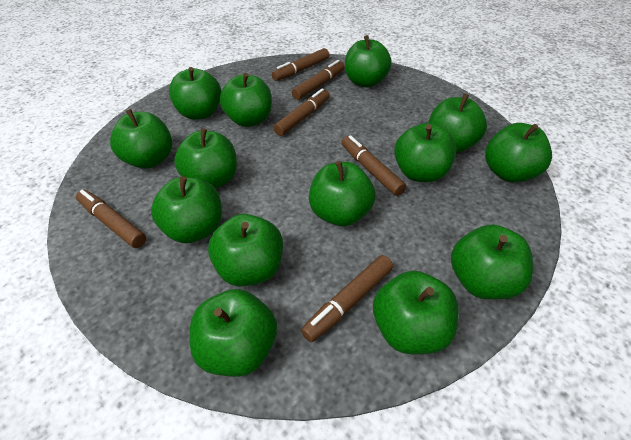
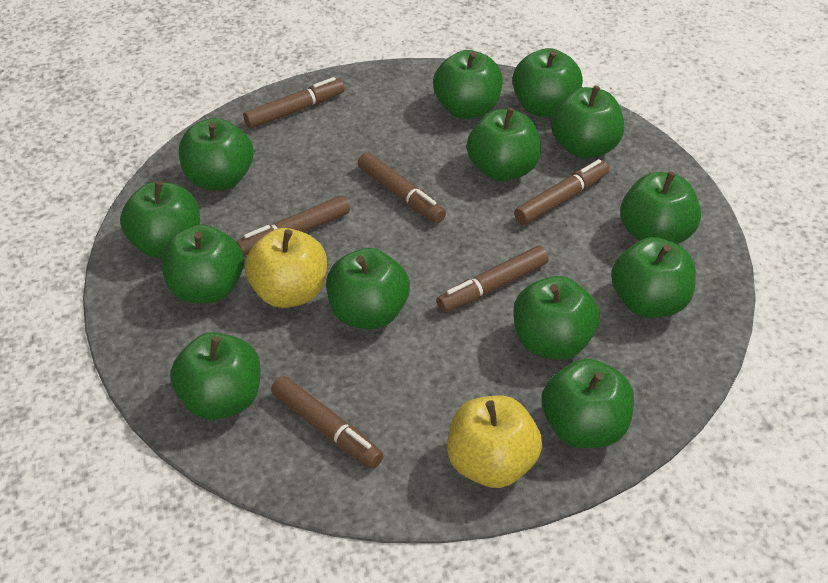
green apple: [110,109,172,169] [151,176,222,243] [169,67,221,120] [174,128,237,189] [189,289,277,377] [208,214,283,287] [220,73,272,127] [309,161,376,226] [345,35,392,87] [373,271,459,354] [394,123,457,182] [428,94,487,153] [451,225,533,299] [485,123,552,182] = 14 -> [120,181,200,258] [161,224,244,304] [170,332,261,420] [179,118,254,191] [326,248,410,329] [433,50,502,119] [467,107,541,182] [512,48,583,117] [514,276,600,360] [542,359,634,448] [551,86,624,159] [611,237,696,318] [620,171,701,244] = 13
yellow apple: none = 0 -> [245,228,327,308] [447,395,542,488] = 2

